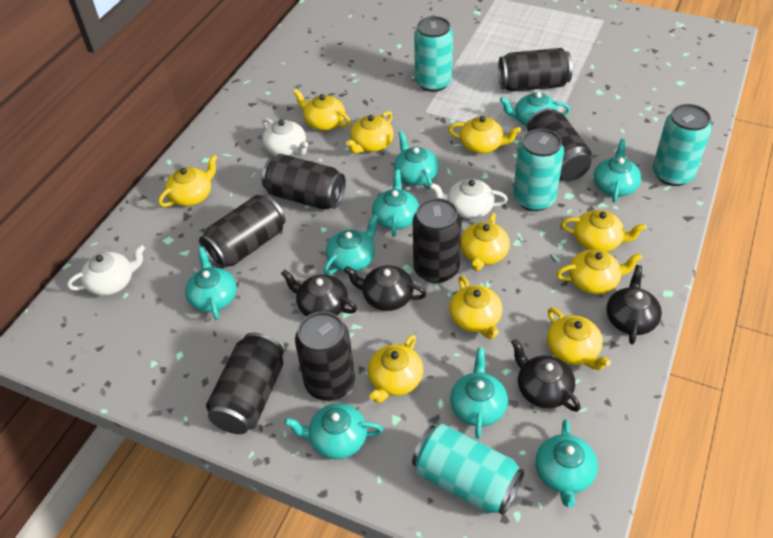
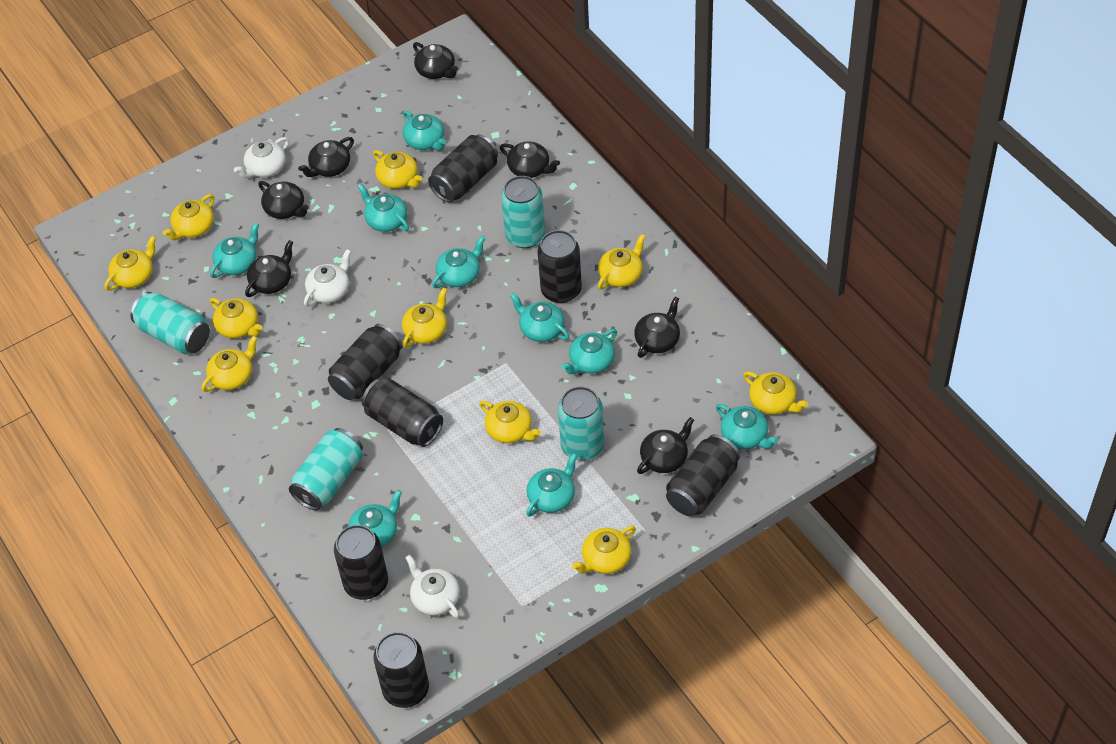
black teapot: [281,270,357,317] [344,265,426,311] [511,339,581,412] [606,265,662,345] = 4 -> [245,240,293,297] [258,181,309,219] [298,137,354,177] [413,42,458,79] [500,141,560,178] [634,297,680,358] [637,417,694,474] = 7

